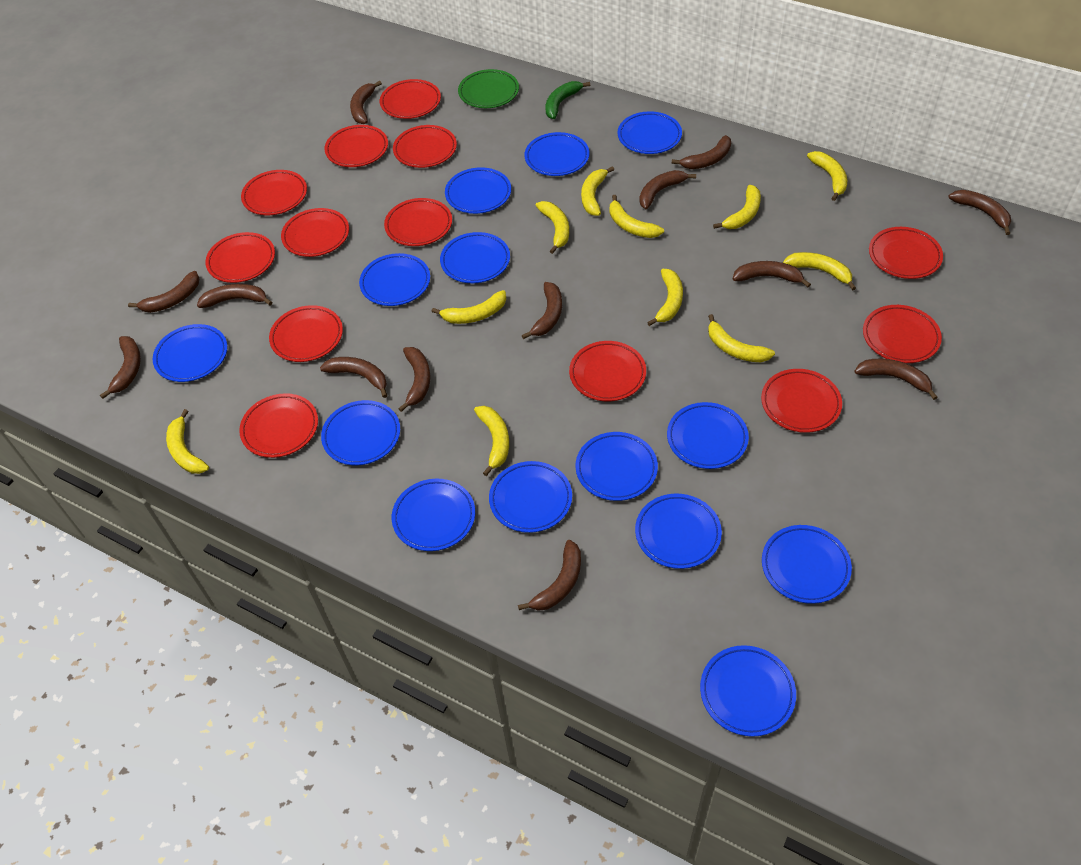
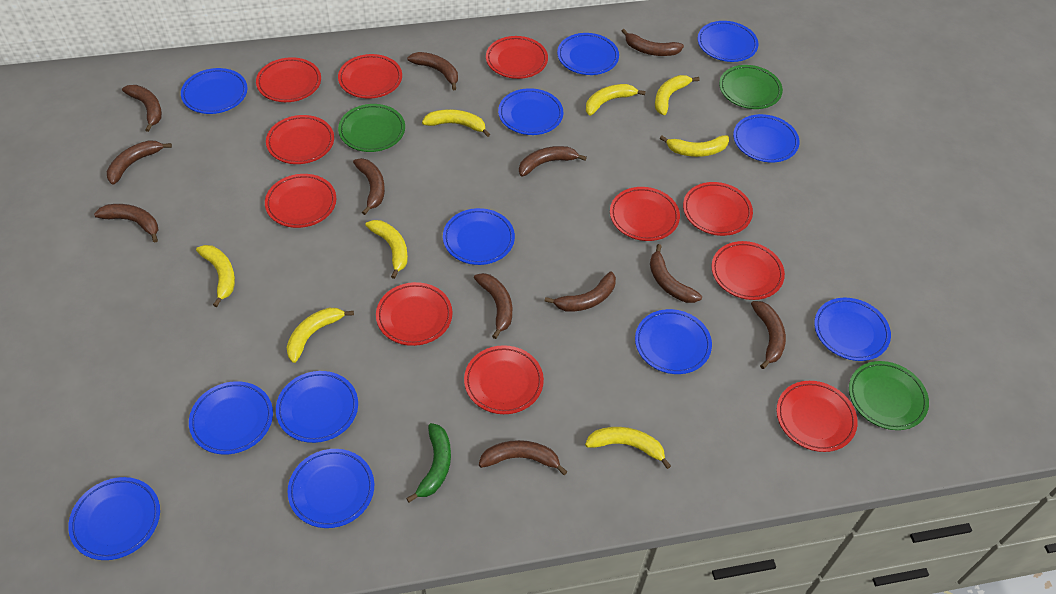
blue plate: [153,324,228,382] [321,400,400,465] [359,253,430,306] [392,479,475,551] [440,232,510,283] [445,167,511,214] [489,461,572,533] [525,132,589,176] [576,432,658,501] [617,111,682,154] [635,494,722,569] [667,402,749,469] [700,645,796,737] [762,525,852,604] = 14 -> [68,477,160,560] [181,68,247,114] [189,381,273,455] [276,371,358,443] [287,449,374,528] [443,208,515,265] [498,88,563,135] [557,33,619,75] [635,309,712,374] [698,21,759,62] [733,114,799,162] [814,298,891,361] = 12
brown banana: [100,336,141,399] [128,271,199,313] [197,284,272,308] [320,357,388,398] [350,81,382,124] [398,347,430,412] [518,540,581,611] [522,282,562,339] [639,170,696,209] [672,135,731,169] [733,261,811,287] [854,359,938,400] [949,190,1011,235] = 13 -> [94,204,158,243] [107,140,172,185] [122,85,162,132] [353,158,385,215] [407,52,458,90] [474,273,512,339] [479,440,567,475] [519,146,587,177] [545,272,616,312] [622,29,684,56] [650,244,702,303] [751,301,786,369] = 12
green plate: [458,69,519,108] = 1 -> [338,104,405,152] [719,65,783,109] [849,361,929,430] = 3
red plate: [205,232,275,283] [239,393,318,458] [241,170,307,215] [269,305,343,362] [281,208,349,257] [325,125,388,167] [380,79,441,119] [384,198,452,246] [393,125,457,168] [569,341,646,401] [761,369,842,433] [863,305,942,363] [869,227,943,279] = 13 -> [256,57,321,102] [265,174,336,228] [266,115,334,164] [338,54,402,99] [376,282,453,346] [464,345,544,414] [486,36,548,79] [610,187,680,241] [683,182,753,236] [711,241,785,300] [776,381,858,452] = 11
yellow banana: [166,409,209,474] [431,290,506,324] [474,406,509,476] [536,201,569,254] [581,166,614,216] [610,195,664,238] [647,269,683,326] [708,314,775,362] [713,185,761,229] [783,252,856,290] [807,151,847,201] = 11 -> [196,245,235,307] [286,308,354,363] [365,220,408,279] [422,109,490,137] [585,427,671,469] [586,84,646,116] [655,75,700,115] [660,135,729,157] = 8

